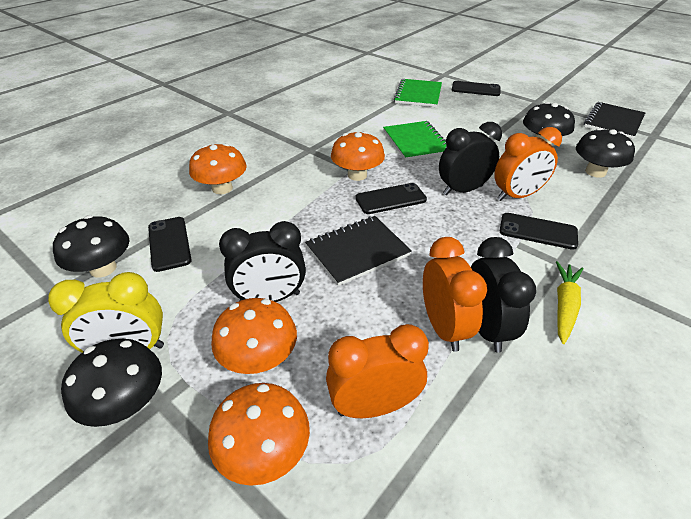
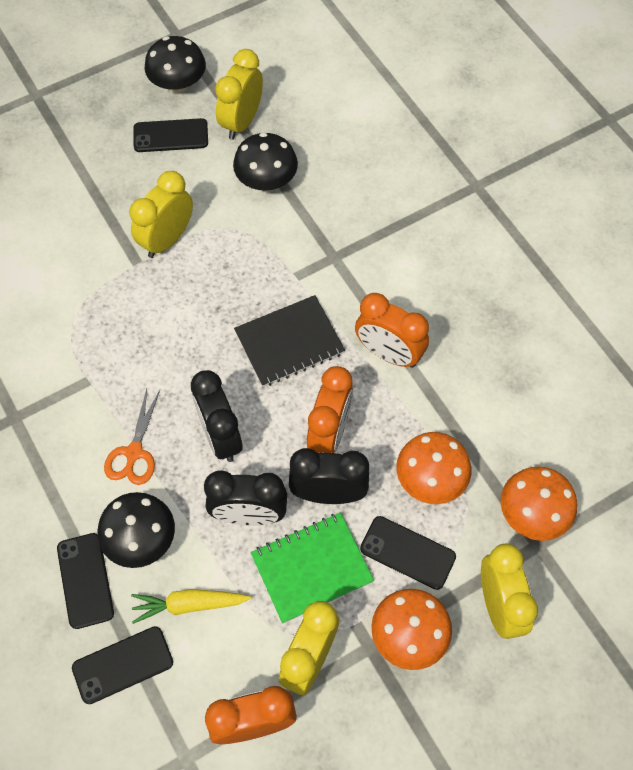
black mushroom: [53,215,130,278] [61,339,162,427] [523,102,575,145] [576,128,635,178] = 4 -> [98,492,175,568] [145,36,206,93] [233,132,298,191] = 3
black notebook: [305,216,412,286] [584,102,645,139] = 2 -> [234,295,345,387] = 1
green notebook: [383,121,447,161] [394,79,442,107] = 2 -> [251,512,374,623] = 1
orange mushroom: [189,143,247,194] [208,383,310,486] [211,298,297,374] [331,131,385,181] = 4 -> [371,589,452,670] [396,432,471,504] [501,466,577,541] = 3
orange scissors: none = 0 -> [104,389,160,485] = 1
yellow clock: [48,272,164,352] = 1 -> [130,171,193,258] [215,49,263,140] [279,601,339,695] [481,544,538,639] = 4

